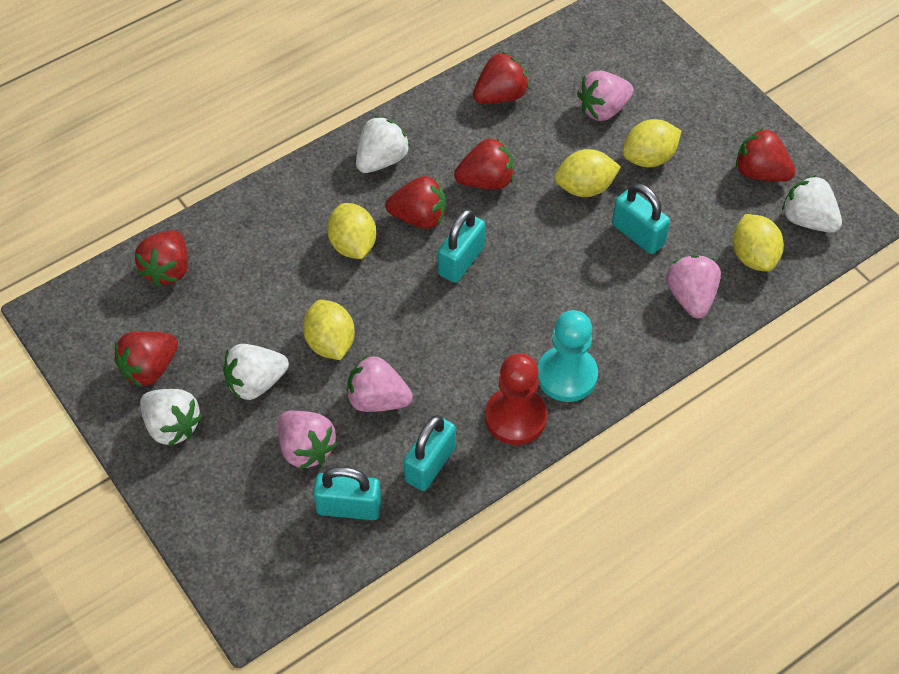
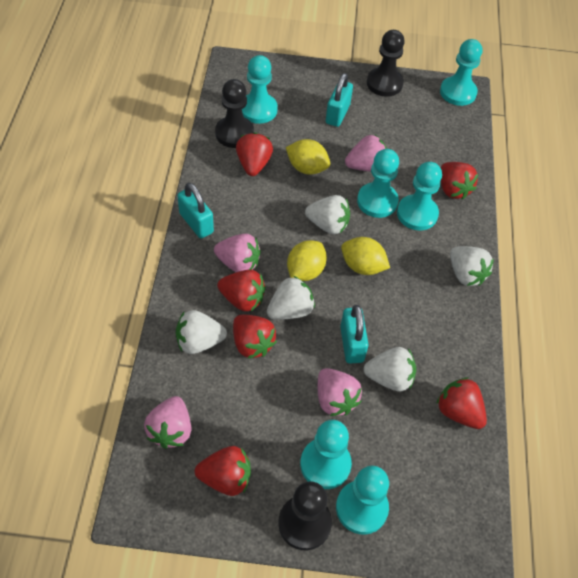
black pawn: none = 0 -> [215,79,254,148] [278,481,332,550] [367,30,405,97] = 3
red pawn: [485,353,547,445] = 1 -> none = 0
turquoise padlock: [313,467,381,520] [404,415,456,491] [438,209,485,283] [612,183,670,254] = 4 -> [177,183,214,238] [326,73,353,127] [340,305,369,363] = 3
turquoise pawn: [538,310,598,402] = 1 -> [242,55,278,124] [300,420,352,489] [336,466,389,535] [357,149,399,218] [397,162,442,230] [440,39,482,106] = 6
white strawberry: [140,389,202,446] [223,344,289,400] [356,116,410,173] [782,175,842,233] = 4 -> [176,310,227,354] [267,276,315,320] [305,195,350,234] [363,347,416,391] [450,246,494,286] = 5
yellow lemon: [303,300,355,360] [327,203,376,259] [555,149,621,197] [622,119,681,167] [733,214,784,272] = 5 -> [286,139,330,174] [287,240,327,281] [341,237,390,275] = 3

